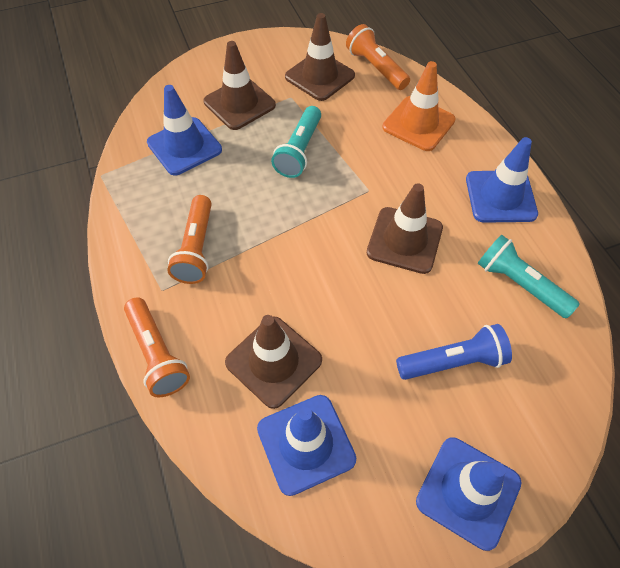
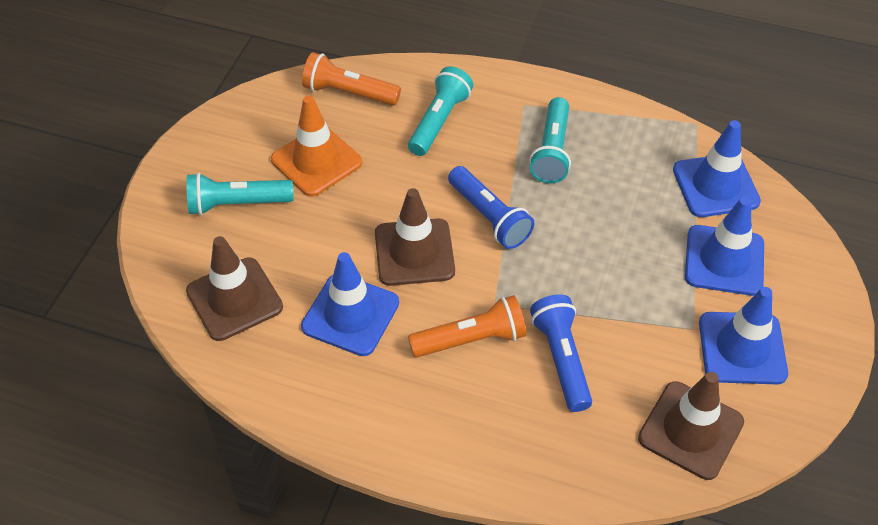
blue flashlight: [396,324,512,380] = 1 -> [448,166,534,249] [530,294,592,412] = 2
brown traffic cone: [203,41,276,130] [225,315,322,409] [285,13,355,101] [367,183,443,274] = 4 -> [186,236,283,341] [375,188,455,286] [638,372,744,480] = 3
orange flashlight: [124,297,190,397] [167,195,212,284] [346,24,410,90] = 3 -> [302,52,401,105] [408,295,526,357] = 2
turquoise flashlight: [271,106,321,178] [478,235,580,318] = 2 -> [187,173,294,215] [408,66,473,156] [529,97,571,183] = 3

